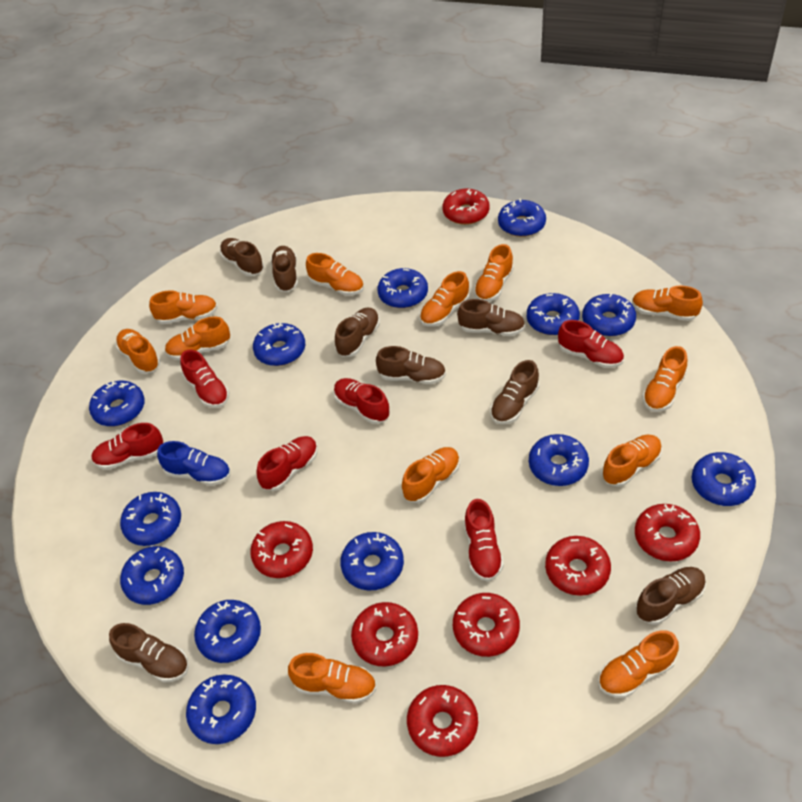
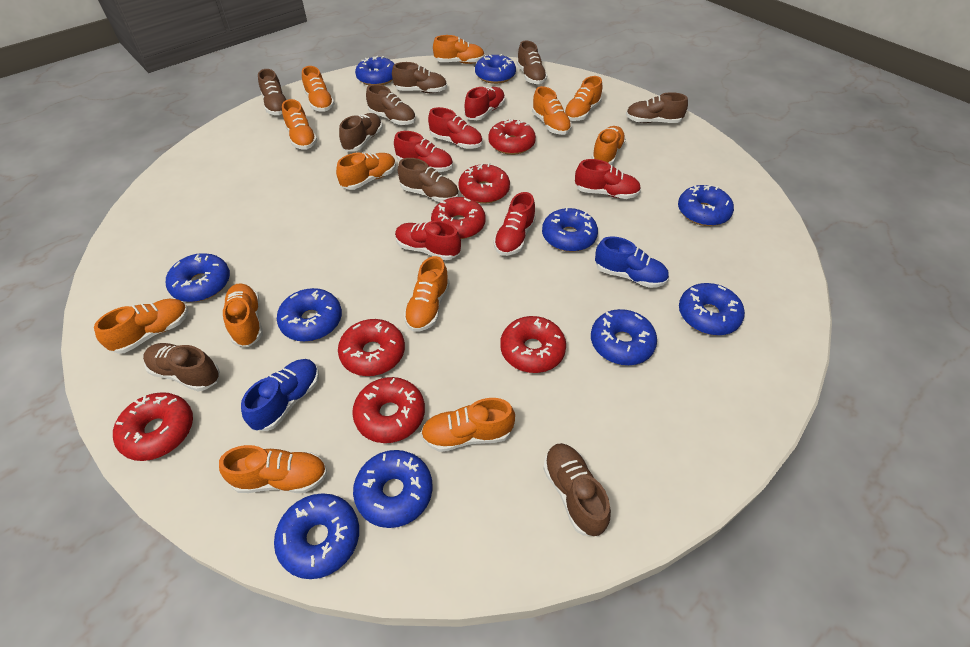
blue donut: [89,381,145,426] [120,492,181,546] [120,546,184,605] [186,675,256,744] [194,600,261,663] [253,323,305,366] [340,532,404,591] [377,268,428,308] [498,199,546,237] [527,293,580,335] [529,434,589,486] [582,293,636,336] [692,452,756,506] = 13 -> [166,253,230,302] [274,493,359,579] [277,288,342,341] [353,450,433,528] [355,56,394,85] [475,54,516,84] [542,207,598,252] [591,309,657,365] [678,185,734,226] [679,283,745,335] = 10
blue shoe: [157,441,231,486] = 1 -> [241,359,319,431] [595,236,669,288] = 2
brown shoe: [109,623,189,683] [220,238,264,276] [271,246,298,292] [335,307,380,357] [376,346,446,384] [457,299,525,336] [490,360,539,424] [636,567,706,625] = 8 -> [143,343,220,391] [258,69,286,115] [339,113,382,152] [366,84,416,125] [392,62,447,93] [398,158,459,202] [517,40,547,84] [543,443,611,536] [626,92,688,123] = 9

